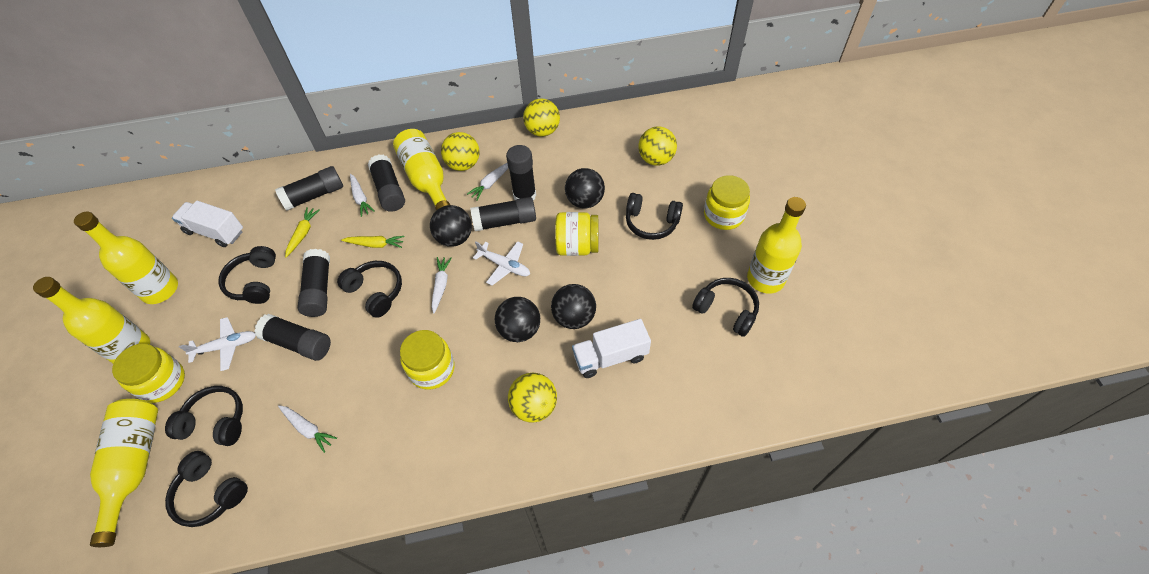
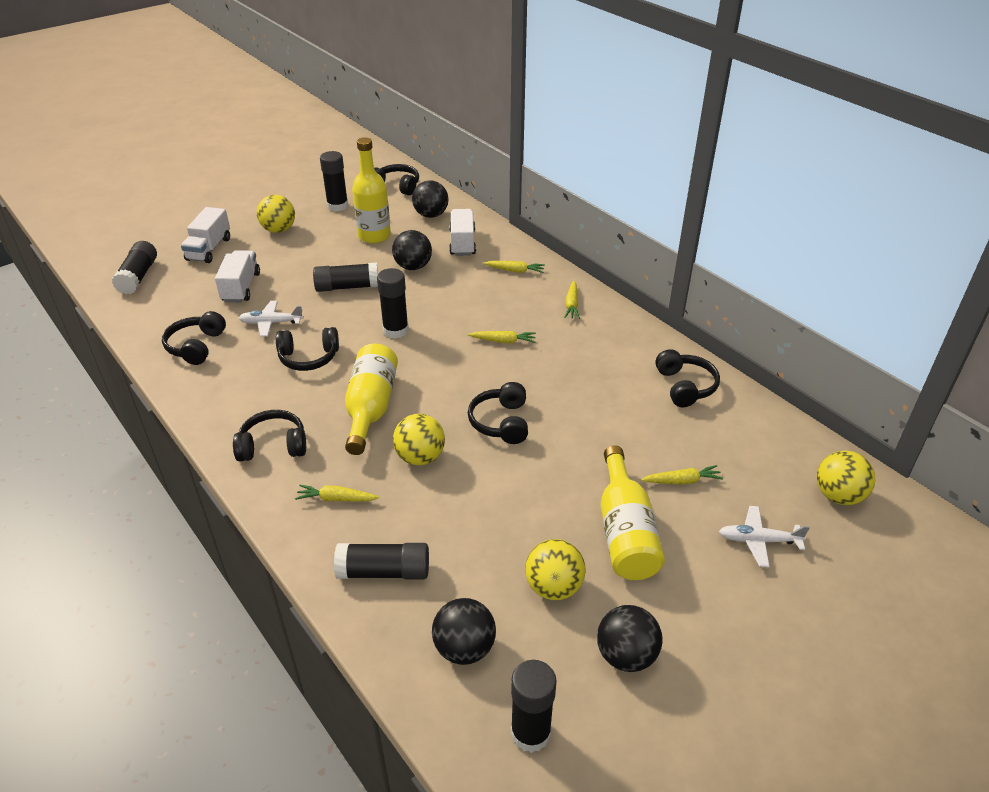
white carrot: [278,405,337,453] [350,174,375,217] [432,257,452,313] [467,163,508,200] = 4 -> none = 0
white truck: [172,201,243,247] [572,319,651,378] = 2 -> [181,207,230,263] [215,251,260,302] [449,209,476,256] = 3
yellow bottle: [33,277,150,363] [74,211,178,304] [90,399,158,547] [393,129,450,210] [747,197,806,294] = 5 -> [345,344,398,455] [352,137,391,244] [600,445,665,580] = 3
yellow carrot: [285,207,320,257] [341,236,405,248] = 2 -> [295,485,379,502] [468,331,536,343] [483,261,545,273] [564,280,580,319] [641,465,723,485] = 5
yellow jar: [112,343,185,403] [400,330,455,390] [555,212,598,256] [704,175,750,230] = 4 -> none = 0

